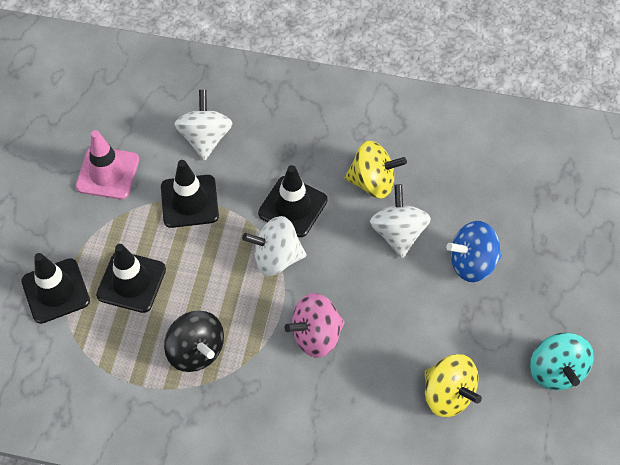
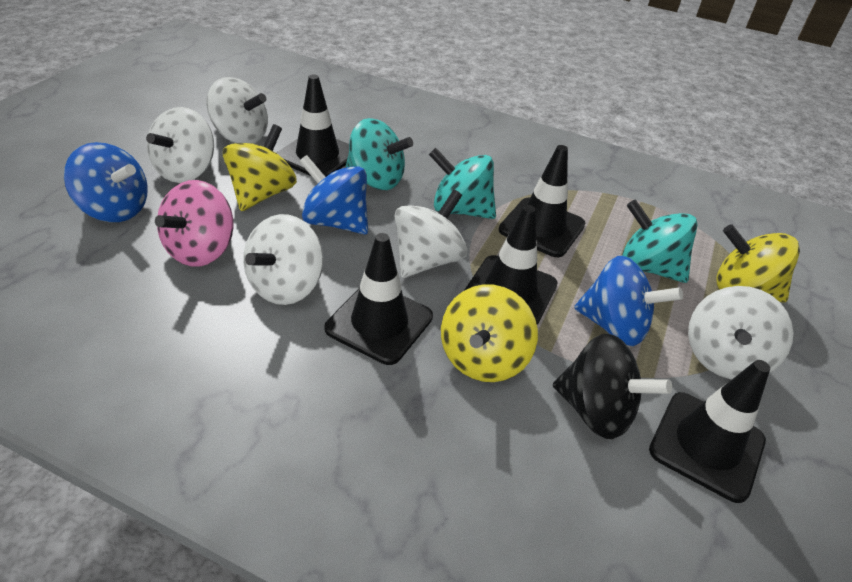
black traffic cone: [21,253,90,324] [96,244,166,313] [161,160,219,228] [258,165,328,237] = 4 -> [277,74,349,177] [324,233,433,365] [464,205,558,325] [499,145,585,257] [649,360,770,503] = 5
blue spinning top: [446,221,502,282] = 1 -> [64,142,148,222] [299,155,368,234] [574,256,683,346] = 3
pink traffic cone: [76,130,139,199] = 1 -> none = 0
turquoise spinning top: [530,332,594,390] = 1 -> [346,118,413,190] [429,148,496,219] [622,199,697,283] = 3
white spinning top: [174,90,233,161] [242,216,306,276] [370,184,431,258] = 3 -> [146,107,214,183] [206,77,268,144] [243,214,323,305] [394,190,467,278] [688,286,793,379] = 5
yellow spinning top: [344,141,407,198] [424,354,482,417] = 2 -> [223,124,297,211] [441,284,538,382] [716,224,800,303] = 3

